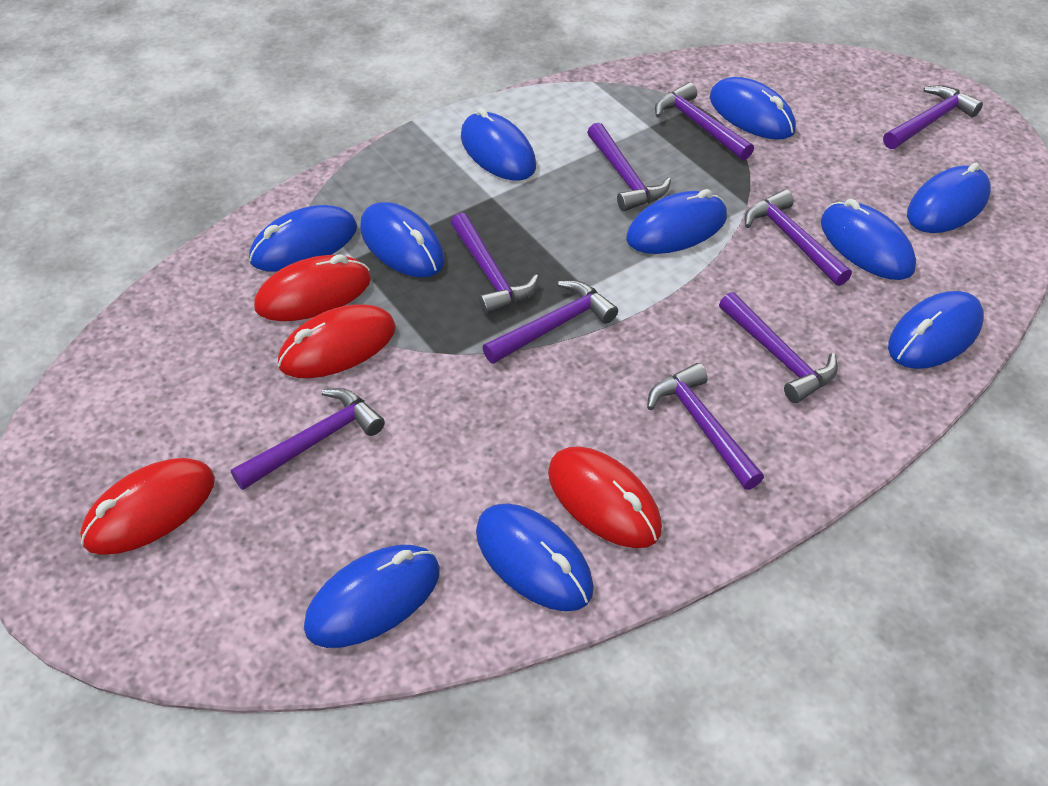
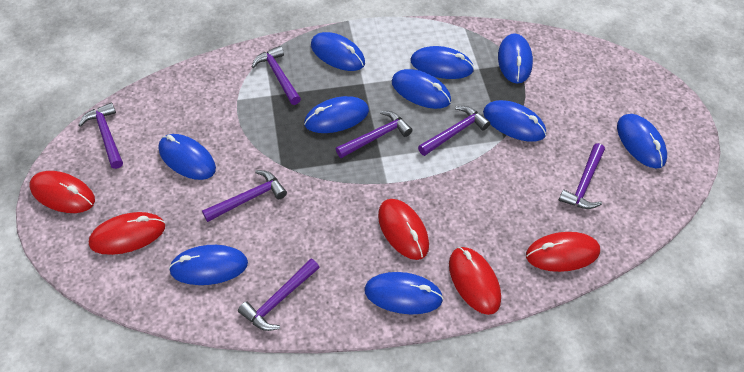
purple hammer: [231,388,385,490] [451,213,539,315] [482,280,618,364] [587,122,671,212] [647,363,764,490] [655,82,754,160] [719,292,838,403] [745,189,852,286] [883,86,983,149] = 9 -> [78,102,123,169] [202,170,287,222] [238,259,320,331] [252,46,301,105] [336,111,412,158] [418,106,490,156] [559,143,605,209] = 7
red mouse: [80,458,215,555] [254,254,371,321] [278,304,396,378] [548,446,662,548] = 4 -> [30,171,95,213] [89,212,165,255] [378,199,429,260] [449,247,501,315] [526,232,600,272] = 5

